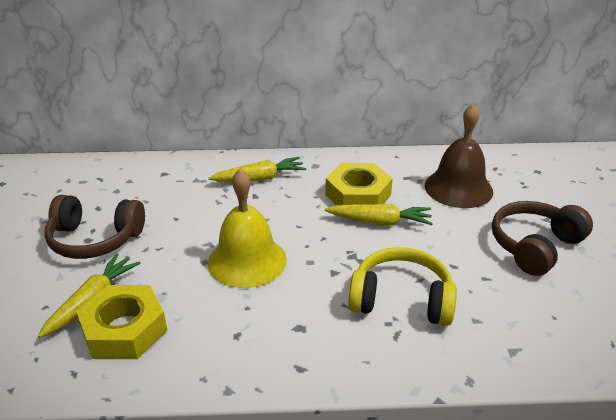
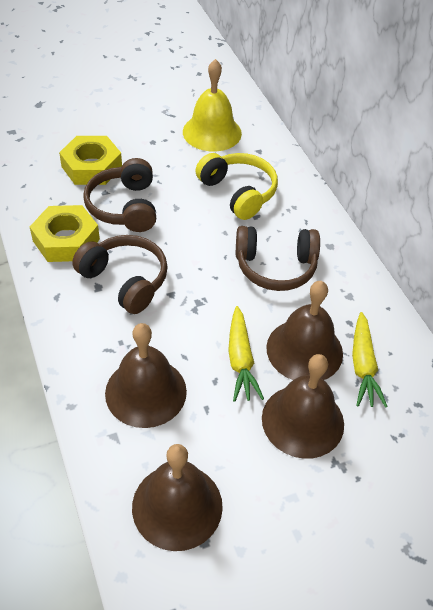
brown bell: [425,103,493,208] = 1 -> [105,323,187,428] [132,444,223,551] [262,354,344,459] [266,281,343,380] = 4
brown headphones: [44,195,145,259] [492,201,593,276] = 2 -> [72,235,168,314] [83,158,156,232] [236,226,320,291] = 3
yellow carrot: [38,254,141,338] [209,157,306,182] [325,204,433,225] = 3 -> [228,306,264,402] [352,312,388,408] = 2

